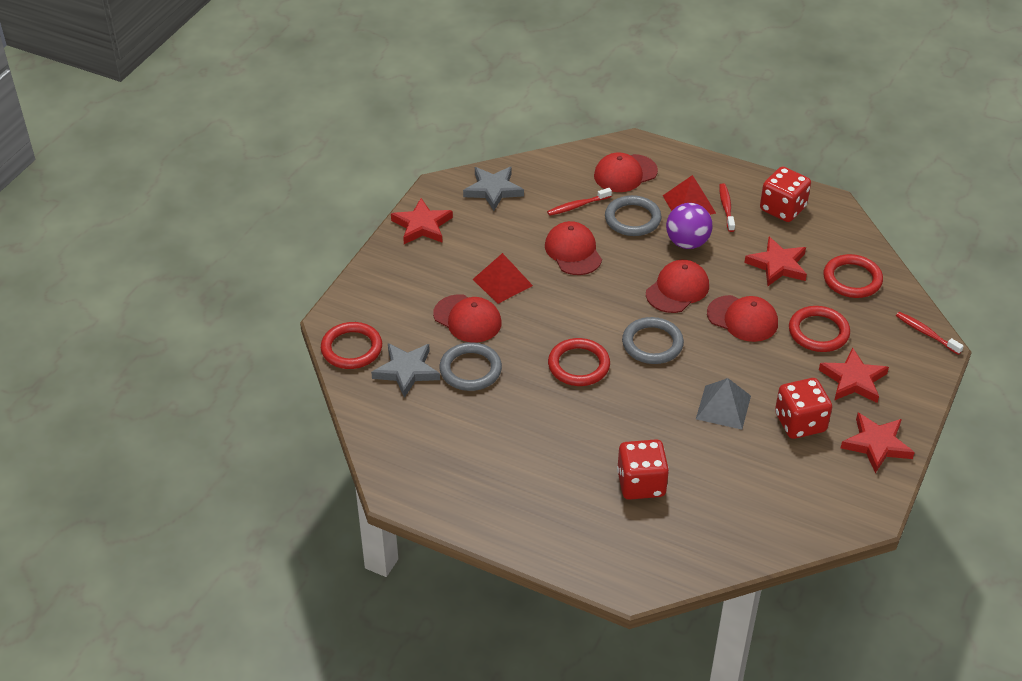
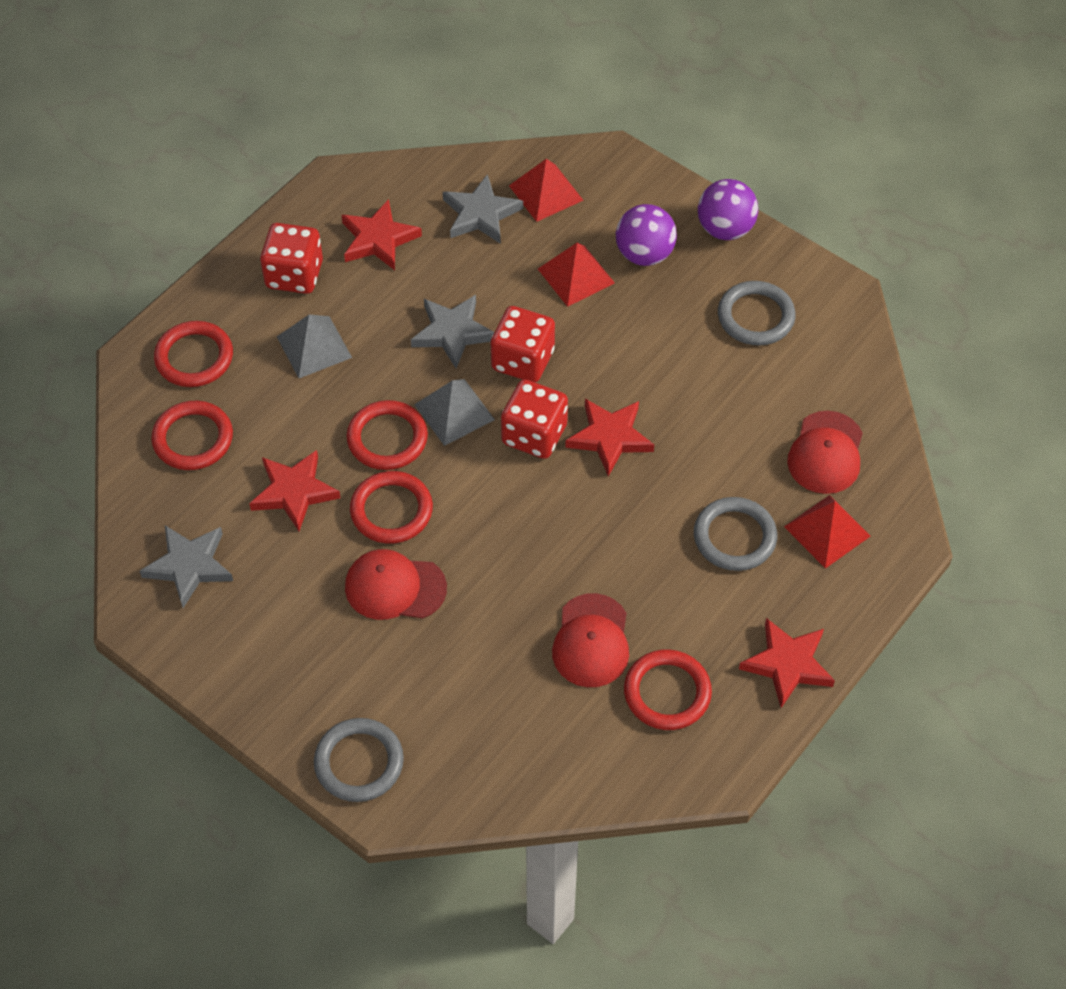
grey pyramid: [696,378,751,430] = 1 -> [277,314,352,378] [414,379,495,446] = 2
grey star: [371,343,440,398] [463,167,524,211] = 2 -> [140,525,233,608] [411,295,494,368] [443,174,523,244] = 3
purple ball: [666,203,713,249] = 1 -> [616,204,677,266] [698,179,758,240] = 2
red cap: [433,294,502,343] [545,221,602,275] [594,152,658,192] [646,260,709,313] [707,295,778,342] = 5 -> [345,549,447,620] [552,593,629,687] [787,411,863,494] = 3
red pyramid: [473,253,533,304] [663,175,716,215] = 2 -> [509,159,583,222] [538,243,615,307] [784,495,871,569] = 3
red ring: [321,322,382,369] [548,338,610,386] [789,306,850,352] [823,254,883,298] = 4 -> [151,401,233,470] [154,321,233,387] [347,400,428,470] [350,471,433,544] [624,650,712,730] = 5
red toothbrush: [547,188,612,216] [719,183,735,232] [896,312,964,355] = 3 -> none = 0

